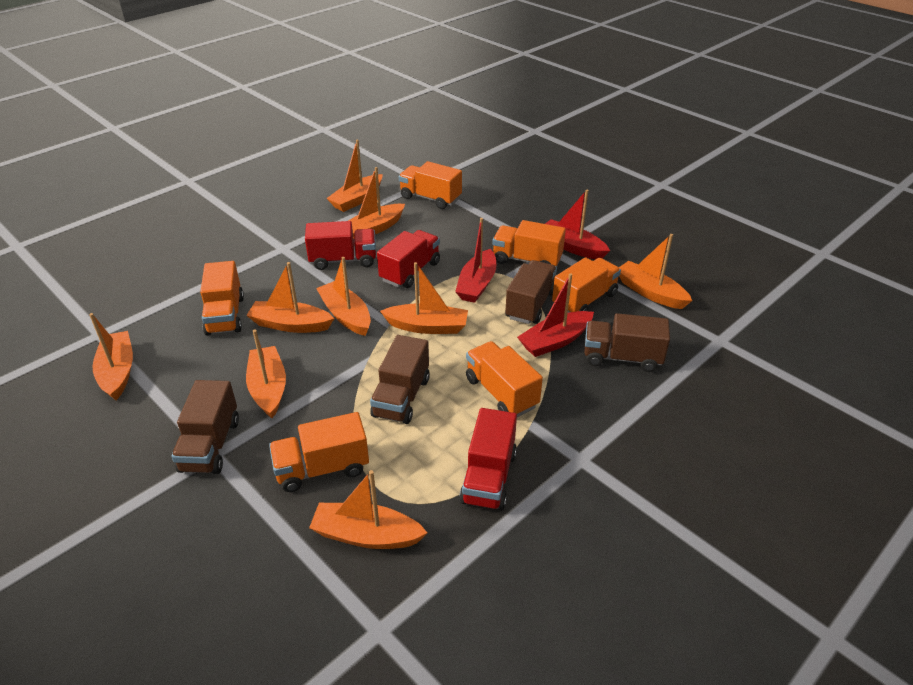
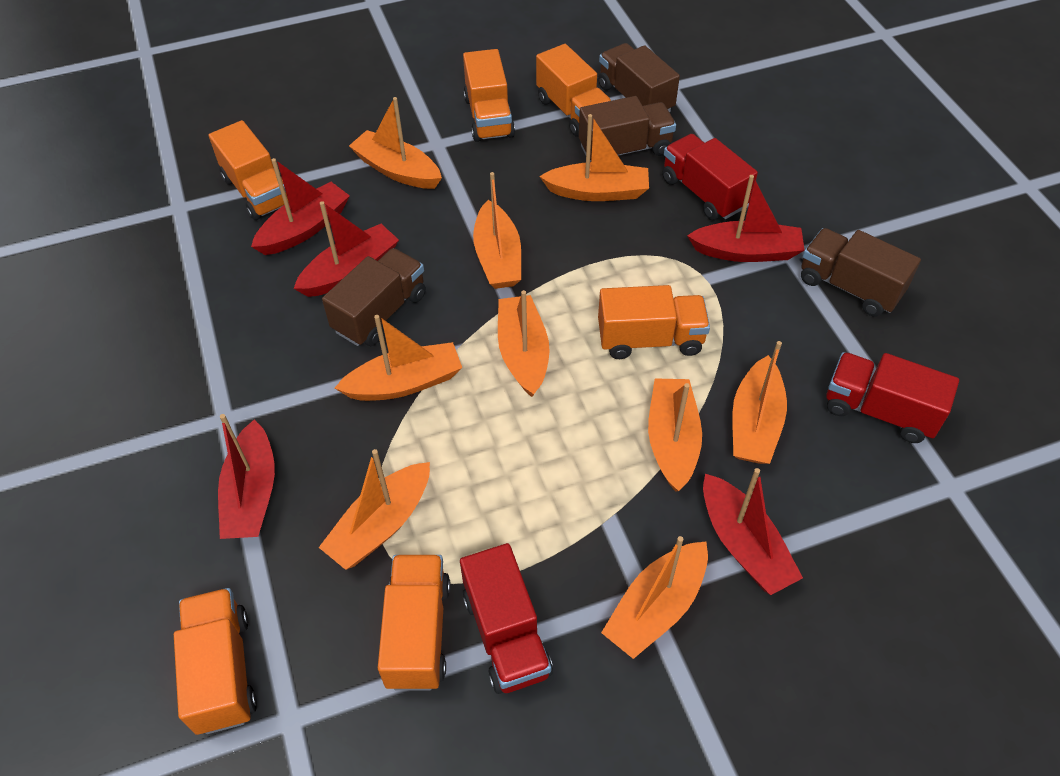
red boat: [455,218,496,303] [517,273,594,357] [545,190,610,259] = 3 -> [218,414,275,539] [251,158,350,255] [293,201,399,297] [687,175,805,262] [703,468,803,595] = 5

